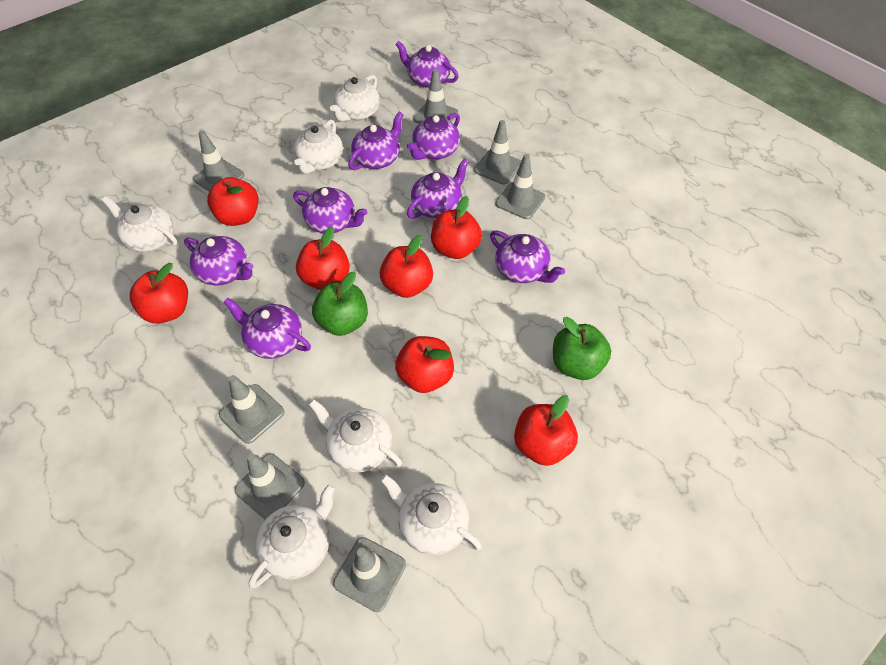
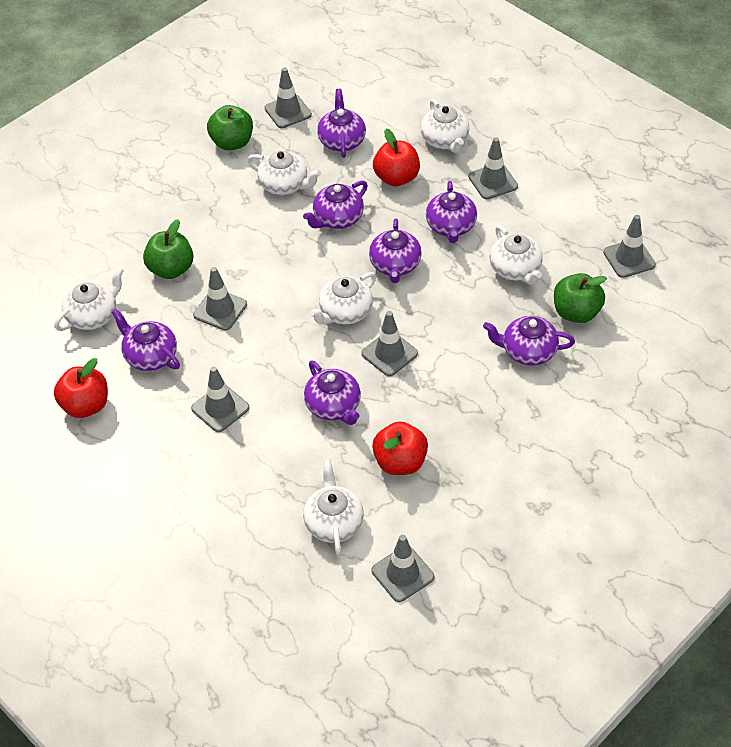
green apple: [312,272,368,336] [553,317,611,380] = 2 -> [143,219,194,279] [207,105,253,150] [554,273,607,323] = 3
purple teapot: [184,236,253,285] [223,297,311,359] [293,187,367,234] [348,111,404,170] [395,41,459,88] [407,113,460,160] [407,158,469,219] [490,230,565,283] = 8 -> [111,309,180,371] [303,180,368,229] [304,360,361,425] [317,89,366,158] [369,219,422,283] [426,181,477,243] [483,316,575,366] = 7
red apple: [130,263,188,324] [207,177,258,226] [296,227,350,290] [380,235,433,298] [395,336,454,393] [431,196,482,259] [514,395,578,466] = 7 -> [54,358,108,418] [372,421,428,475] [373,129,420,186] = 3

